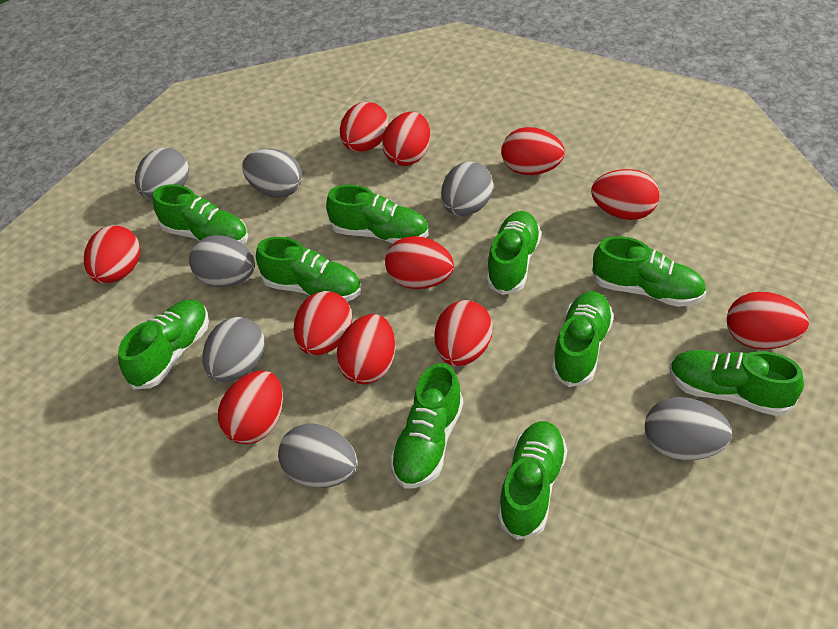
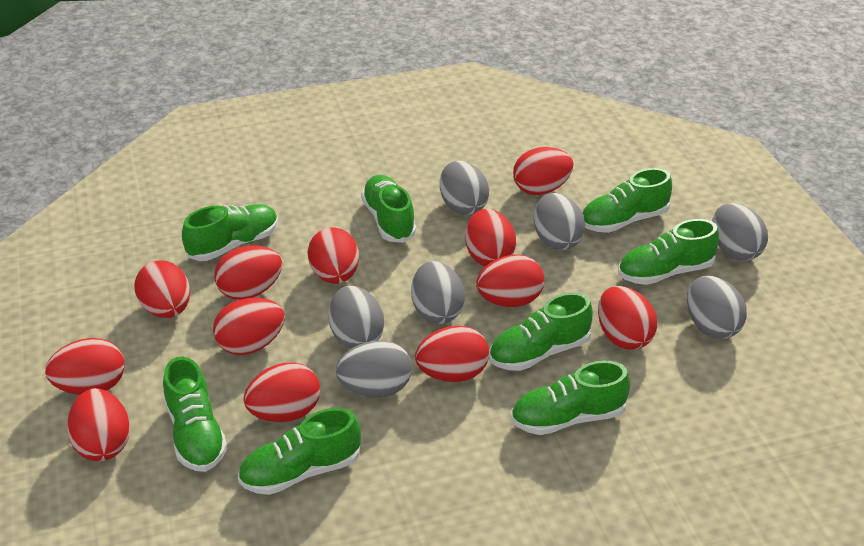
green shoe: [118,300,209,389] [153,184,248,244] [256,237,361,301] [326,185,429,244] [390,363,463,489] [486,211,541,295] [498,421,567,540] [552,291,614,387] [592,236,706,307] [669,350,804,416] = 10 -> [163,357,227,472] [182,204,278,261] [238,408,361,495] [361,175,416,243] [489,292,593,371] [511,361,630,435] [582,168,672,233] [618,219,719,285] = 8
red egg: [84,225,140,283] [218,370,283,444] [294,291,352,355] [336,314,395,384] [340,102,388,152] [382,112,430,166] [385,236,454,289] [434,300,493,366] [501,127,565,175] [591,169,660,220] [727,292,809,349] = 11 -> [45,338,124,395] [67,388,130,461] [134,260,190,318] [213,298,285,355] [214,245,282,300] [244,363,320,422] [308,227,359,284] [415,326,489,382] [465,209,516,266] [476,254,544,307] [513,147,573,195] [598,286,657,350] = 12

